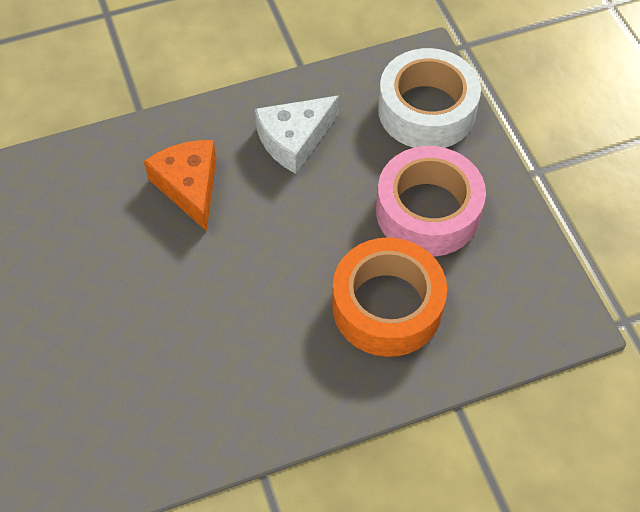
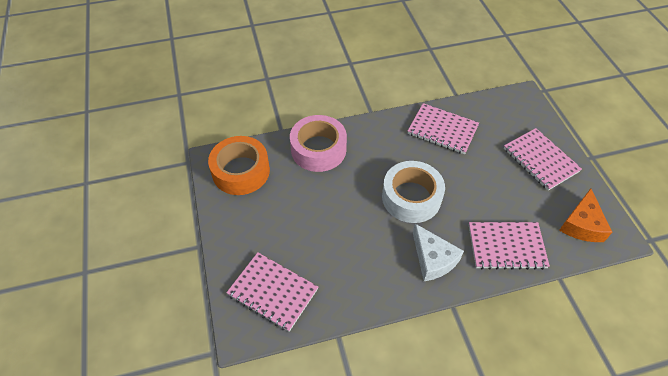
pink notebook: none = 0 -> [226,252,318,332] [408,103,479,154] [469,222,550,270] [504,128,582,191] = 4

